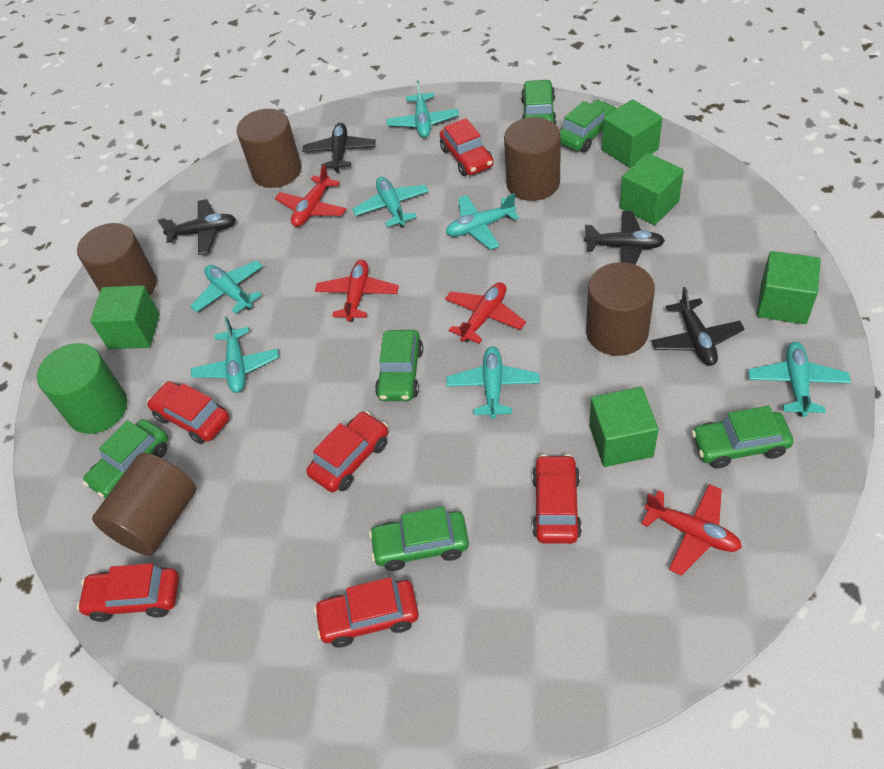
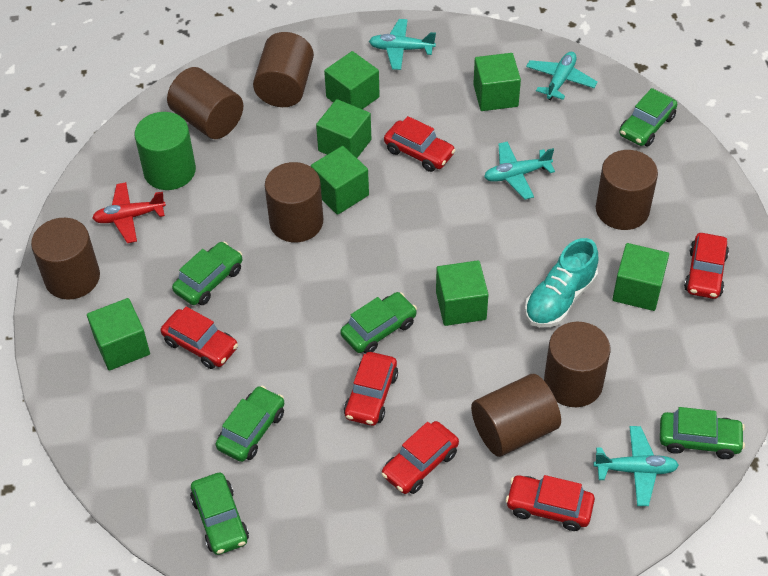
black plane: [158,199,236,255] [302,123,376,173] [584,211,665,265] [652,287,745,366] = 4 -> none = 0
brown cylinder: [77,223,157,295] [92,453,196,556] [237,109,302,188] [504,117,561,201] [586,262,655,356] = 5 -> [31,218,100,300] [167,67,243,139] [253,32,314,107] [265,162,323,242] [471,374,561,457] [544,322,610,407] [596,150,658,230] = 7
green cube: [90,285,160,349] [589,387,659,467] [602,99,662,168] [620,153,684,225] [757,251,821,324] = 5 -> [87,298,150,371] [311,146,369,215] [316,99,371,158] [324,51,380,109] [436,260,489,326] [473,53,521,111] [612,243,669,311] = 7
red plane: [275,164,346,227] [315,260,399,322] [445,282,526,344] [641,484,742,576] = 4 -> [92,182,166,243] = 1
turquoise plane: [190,261,263,314] [191,316,279,393] [352,177,429,228] [386,80,459,138] [446,193,519,250] [446,346,540,419] [748,342,851,417] = 7 -> [369,19,436,70] [484,141,555,200] [526,52,598,100] [593,426,679,506] = 4
turquoise shoe: none = 0 -> [525,238,598,327] = 1

